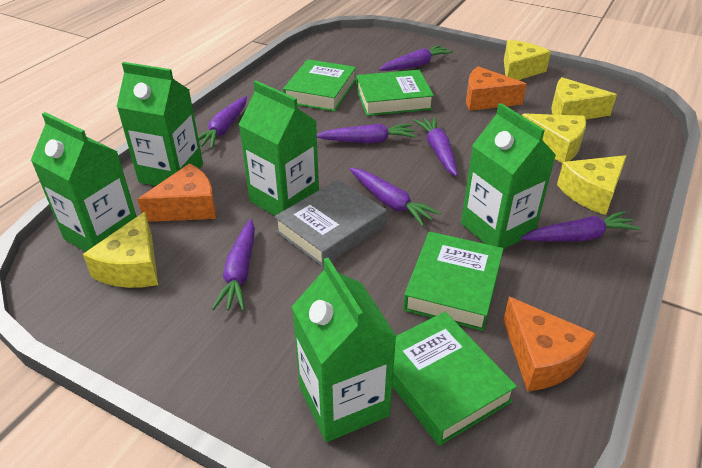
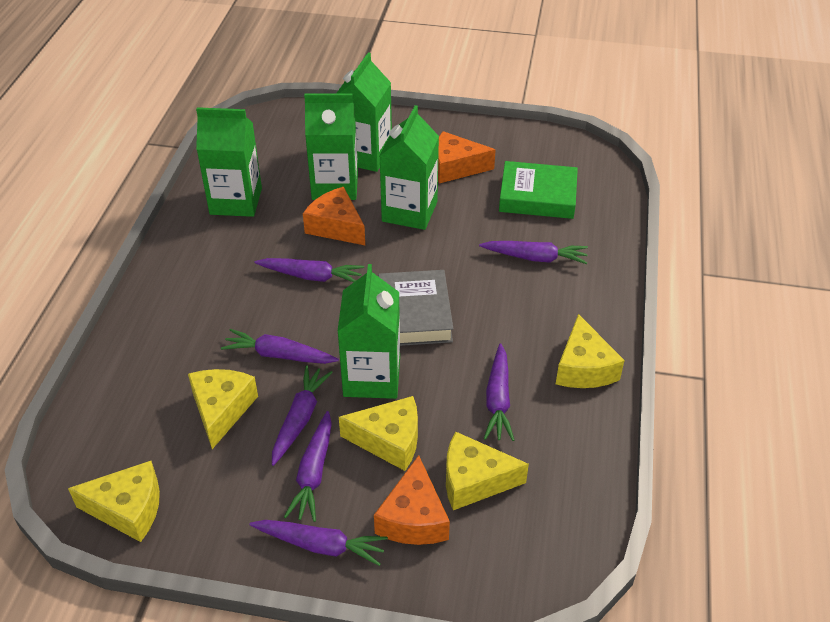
green book: [283,59,356,112] [356,70,434,116] [392,312,517,446] [403,232,504,331] = 4 -> [499,161,578,219] = 1

